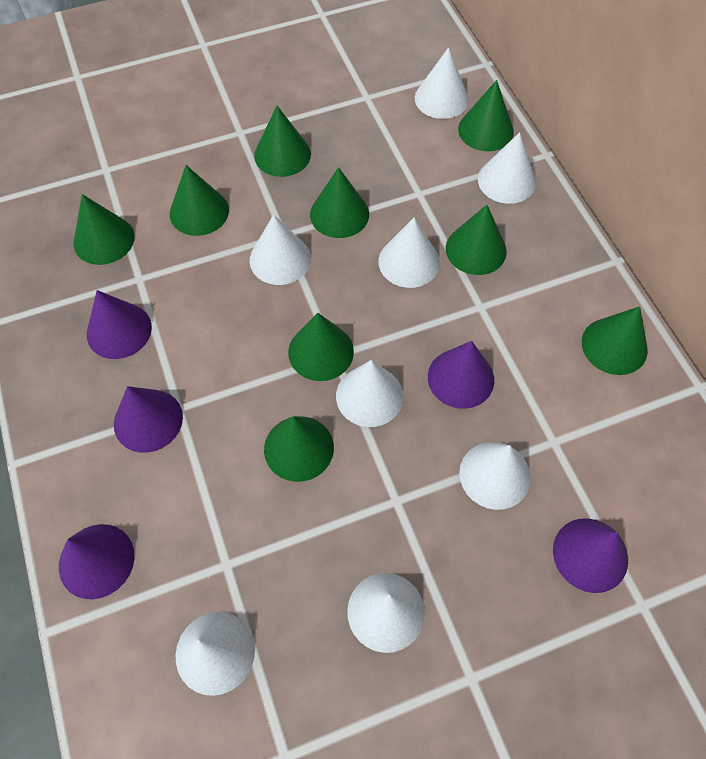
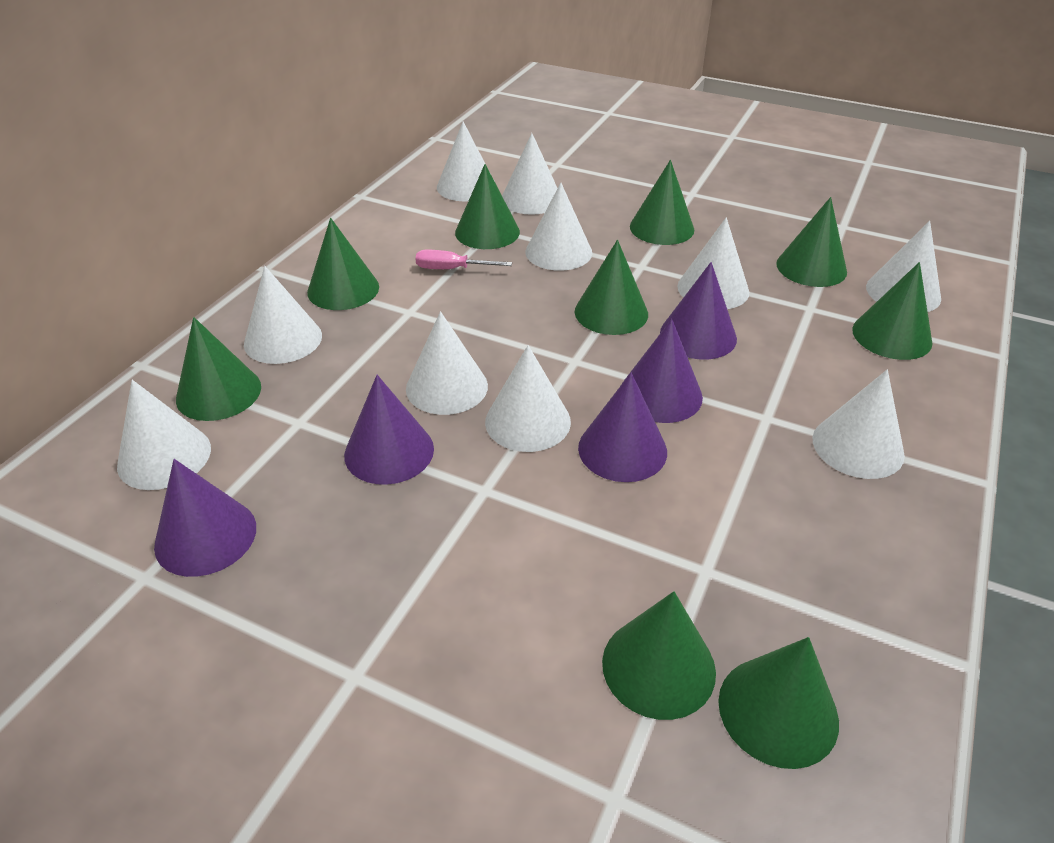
pink screwdriver: none = 0 -> [415,250,512,269] = 1
white cone: [176,612,255,696] [250,215,311,285] [336,360,403,427] [347,573,425,653] [378,218,440,288] [415,47,469,119] [459,442,531,510] [478,132,536,204] = 8 -> [117,380,211,490] [244,266,322,364] [406,311,488,415] [437,122,493,201] [485,345,571,452] [502,133,557,215] [525,183,592,271] [677,217,749,309] [813,370,905,479] [866,221,941,312] = 10

